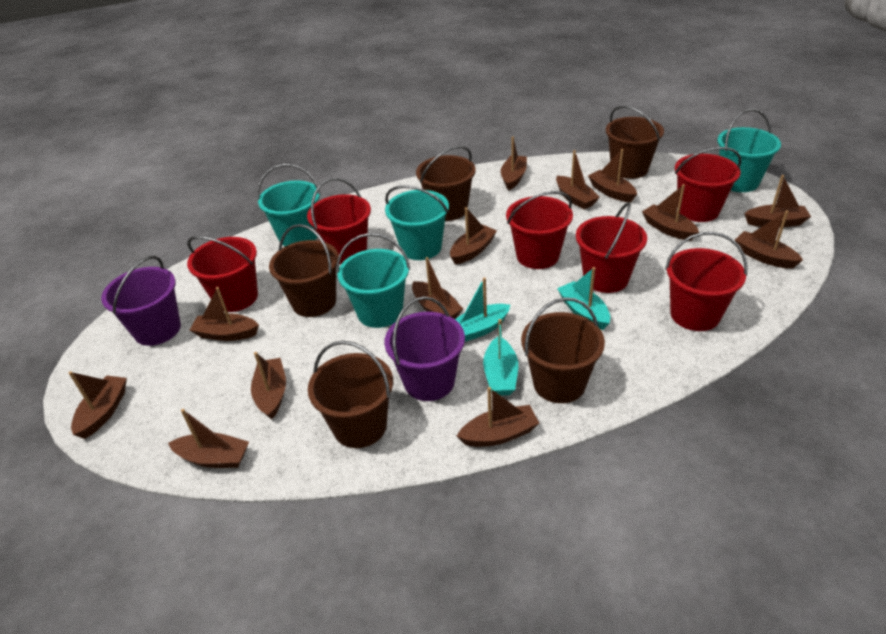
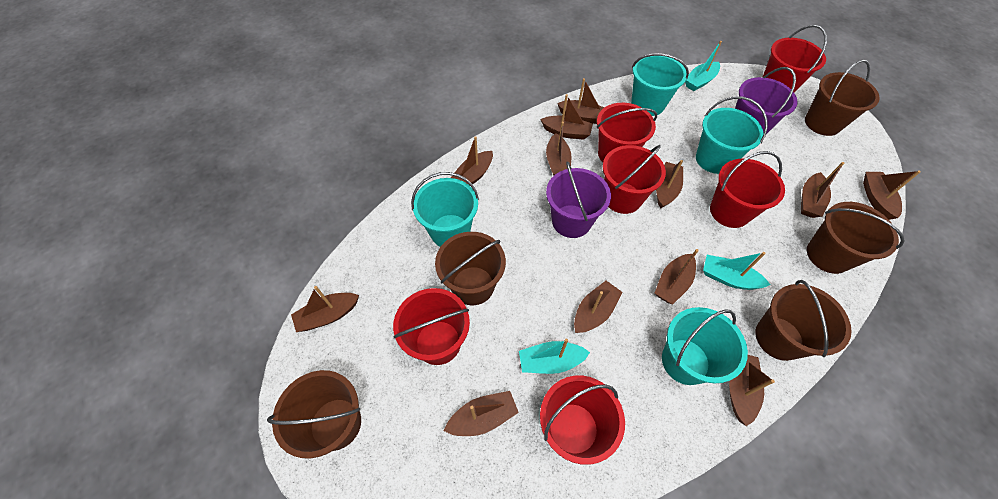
brown boat: [69,371,127,439] [168,409,249,468] [190,287,259,341] [251,352,286,420] [412,257,463,319] [450,207,497,265] [457,387,539,447] [501,137,527,190] [556,150,600,209] [588,149,637,202] [642,184,699,241] [735,210,803,269] [744,175,811,227] = 13 -> [291,286,359,332] [444,391,519,436] [451,136,493,185] [540,94,593,140] [546,122,571,176] [557,78,604,124] [574,281,623,333] [655,249,699,305] [656,160,683,208] [729,355,775,426] [801,162,845,218] [863,170,921,220] = 12

